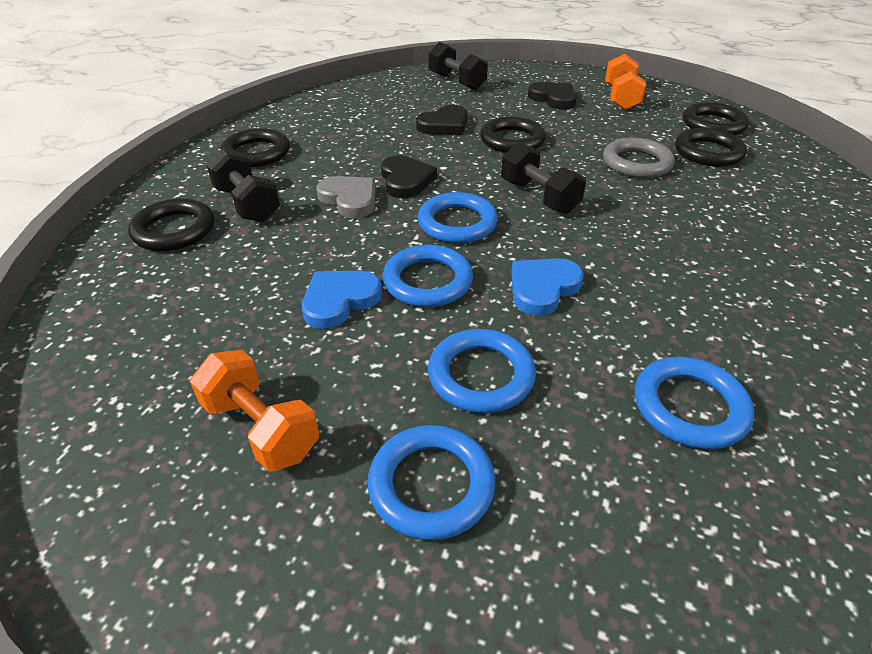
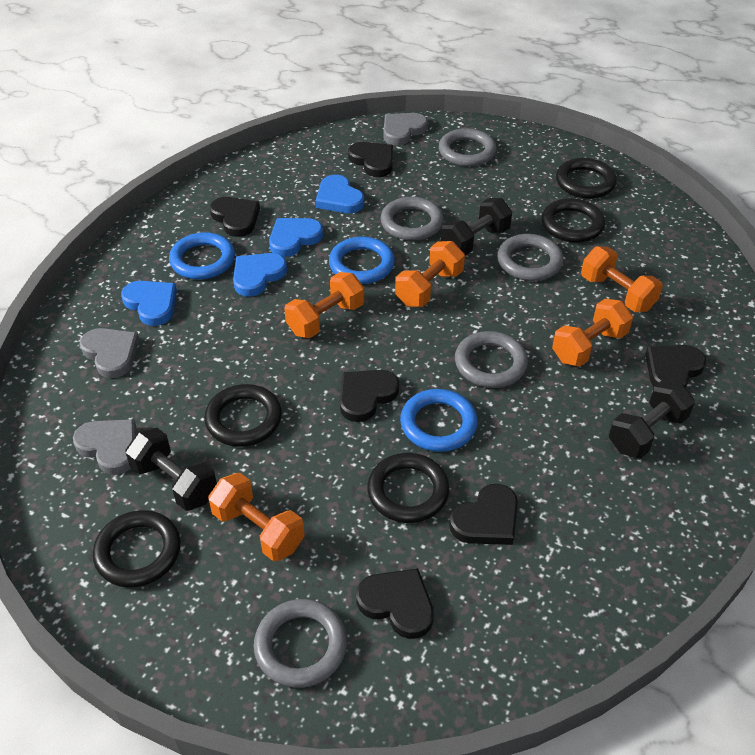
black heart: [381,156,437,198] [416,105,467,135] [528,82,577,110] = 3 -> [210,197,260,237] [340,370,399,422] [348,142,393,177] [356,568,434,639] [449,484,518,545] [645,345,706,387] = 6
blue heart: [302,271,382,329] [511,258,584,316] = 2 -> [121,281,177,326] [233,253,287,297] [269,218,323,257] [316,175,364,213] = 4
blue ring: [368,425,495,541] [382,245,473,307] [418,192,498,243] [428,329,536,413] [635,357,754,450] = 5 -> [169,232,235,280] [329,237,395,284] [400,389,478,452] = 3
grey heart: [316,176,376,218] = 1 -> [73,419,137,475] [80,328,139,378] [383,113,428,145] = 3
grey ring: [603,137,675,178] = 1 -> [254,599,347,688] [381,197,444,241] [439,128,496,167] [455,331,528,388] [497,234,563,281] = 5
orange dumbbell: [190,350,319,472] [605,54,647,110] = 2 -> [208,473,305,561] [284,272,364,338] [395,241,465,307] [552,299,633,367] [581,246,663,312] = 5

